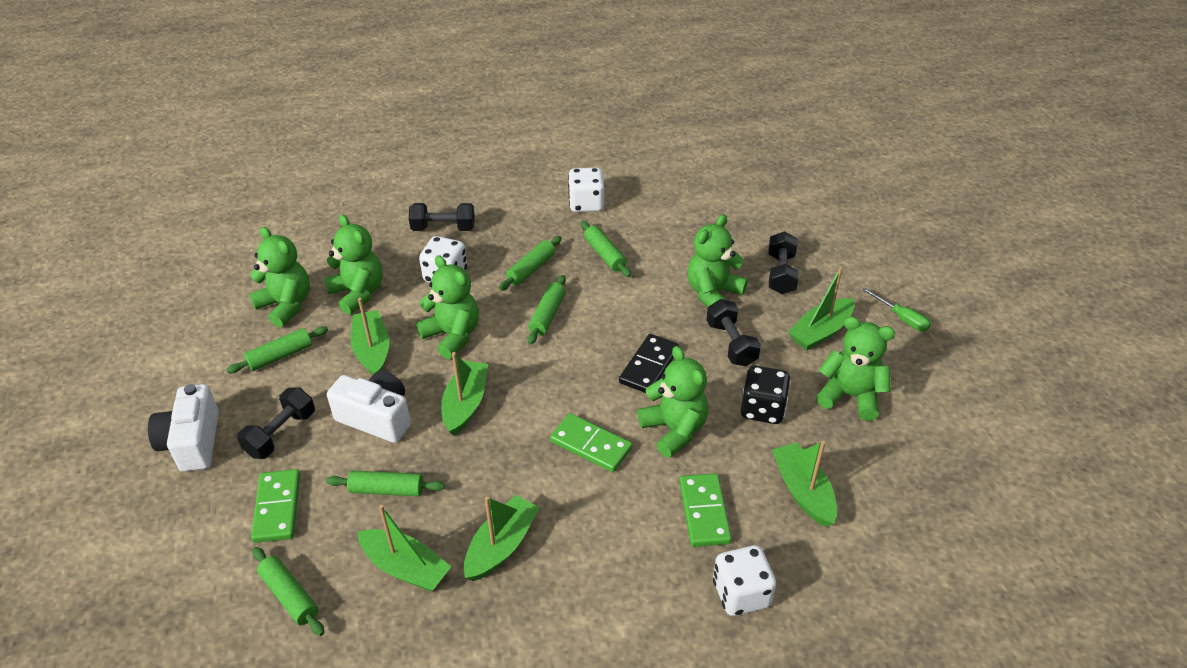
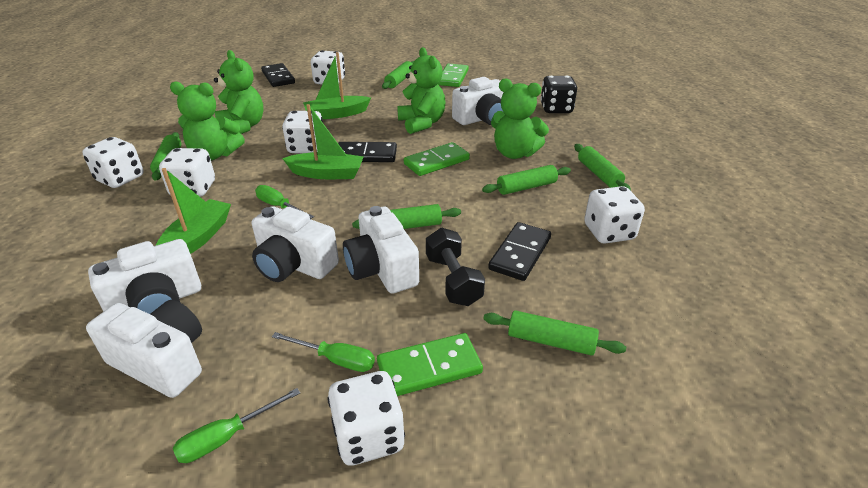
black domino: [619,334,679,393] = 1 -> [261,63,295,87] [338,142,397,162] [488,222,551,281] = 3
black dumbbell: [237,388,315,459] [409,203,475,231] [706,299,761,366] [768,231,799,294] = 4 -> [426,228,485,306] = 1
green boat: [351,298,389,375] [357,505,452,592] [441,352,488,436] [464,495,540,581] [772,441,837,527] [788,267,855,350] = 6 -> [155,168,231,254] [282,104,364,179] [303,52,371,119] = 3
green screwdriver: [862,287,931,331] = 1 -> [173,388,300,463] [255,185,314,219] [272,332,375,372] = 3
green teddy bear: [249,227,310,327] [324,214,383,315] [416,255,479,359] [637,346,708,458] [687,214,748,307] [816,317,895,421] = 6 -> [170,81,245,160] [214,50,264,136] [397,47,446,134] [491,78,549,159] = 4
white camera: [148,384,219,471] [327,371,411,443] = 2 -> [86,300,202,398] [88,239,201,314] [252,206,339,282] [343,206,419,294] [452,77,504,125] = 5
white dice: [419,236,467,283] [568,168,604,212] [713,545,776,616] = 3 -> [82,137,143,188] [159,148,215,197] [282,111,323,153] [311,50,345,84] [327,371,405,466] [584,186,645,244] = 6

